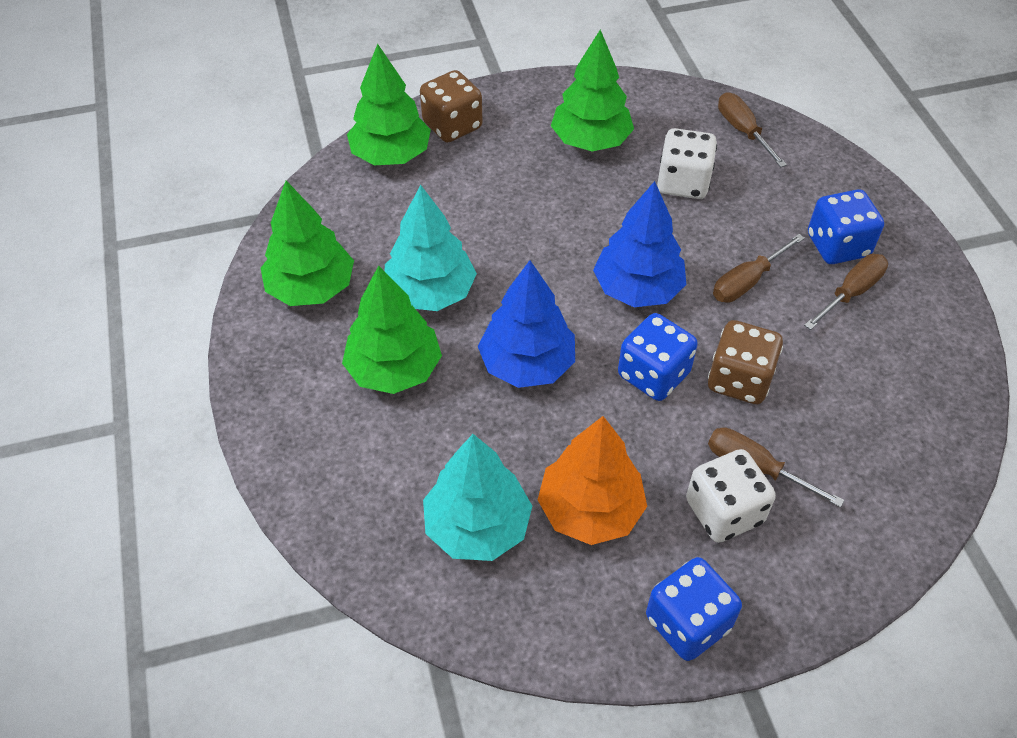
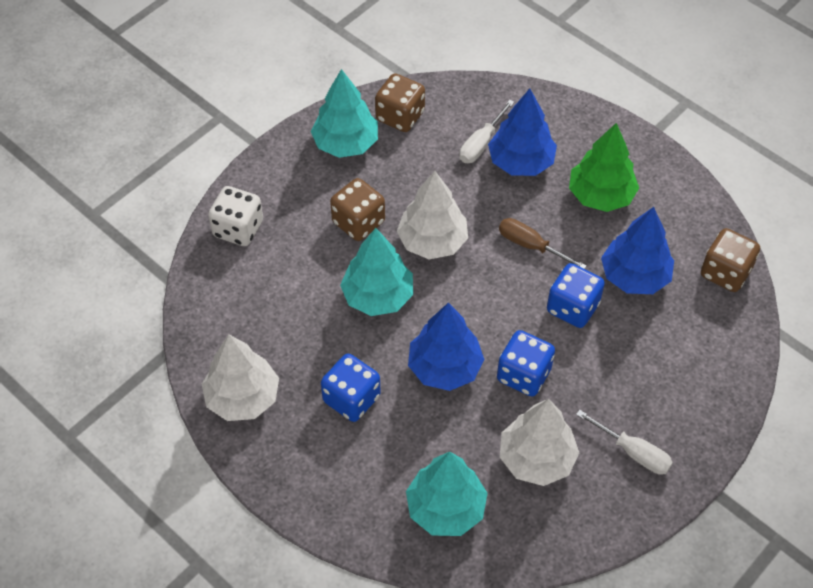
blue tree: [478,260,575,388] [593,181,686,307] = 2 -> [408,303,485,391] [488,89,557,176] [601,207,674,294] = 3
brown dice: [420,70,483,143] [708,320,783,404] = 2 -> [330,178,385,241] [375,73,425,132] [701,228,760,292] = 3
brown screwdriver: [708,427,844,508] [713,234,805,303] [718,93,787,167] [804,254,888,330] = 4 -> [499,218,587,269] = 1
green tree: [261,181,354,306] [342,265,442,394] [347,44,431,165] [551,29,634,151] = 4 -> [569,123,639,212] = 1
orange tree: [538,416,647,545] = 1 -> none = 0
turquoise tree: [385,185,477,311] [423,434,532,561] = 2 -> [311,69,378,158] [340,228,413,316] [406,452,488,536] = 3
white dice: [657,128,717,199] [686,449,776,543] = 2 -> [208,186,263,246] = 1
white screwdriver: none = 0 -> [459,100,514,163] [576,410,673,475] = 2
white tree: none = 0 -> [202,334,279,421] [397,171,468,259] [500,399,579,486] = 3

